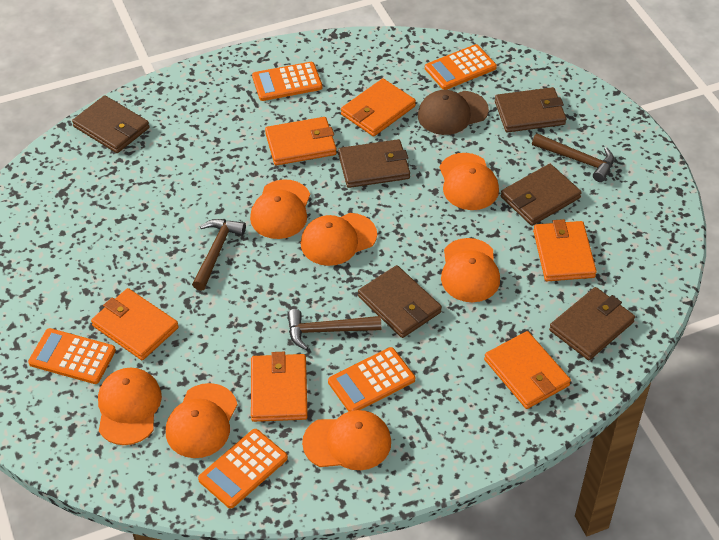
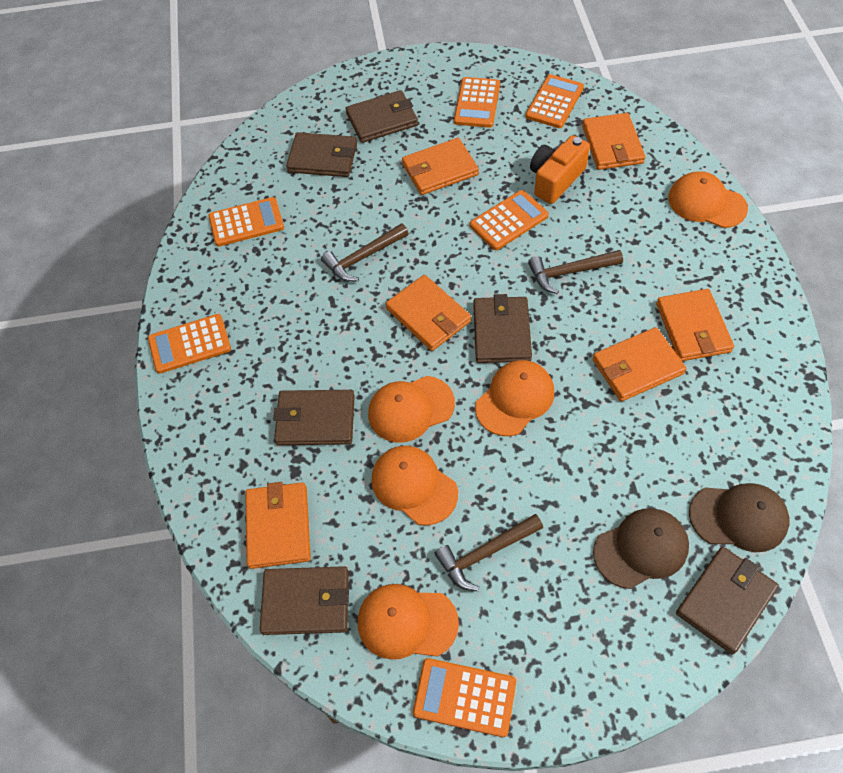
brown cap: [418,90,489,135] = 1 -> [593,508,689,589] [689,483,789,552] = 2
orange calculator: [28,328,116,384] [198,429,288,508] [252,62,322,101] [328,347,415,412] [425,44,497,90] = 5 -> [148,314,231,374] [208,197,284,247] [413,658,516,737] [454,77,500,128] [470,190,549,250] [525,74,584,128] = 6
orange camera: none = 0 -> [530,135,590,204] = 1
orange cap: [98,368,162,445] [166,383,237,458] [250,179,310,239] [301,213,377,266] [302,410,391,470] [440,153,499,210] [441,238,500,302] = 7 -> [358,584,459,659] [368,376,455,443] [371,446,458,526] [475,360,554,436] [668,171,748,228] = 5

